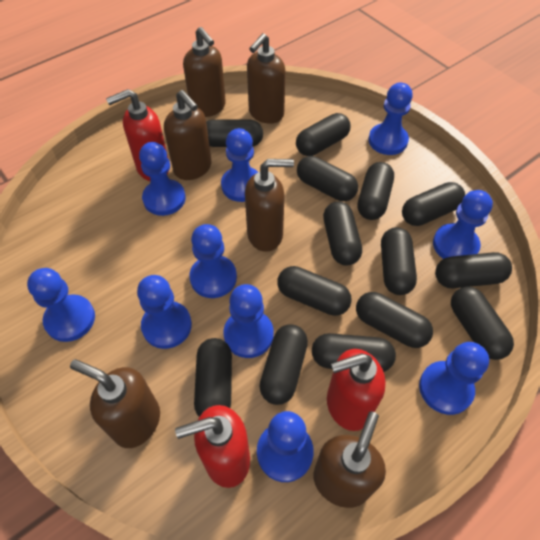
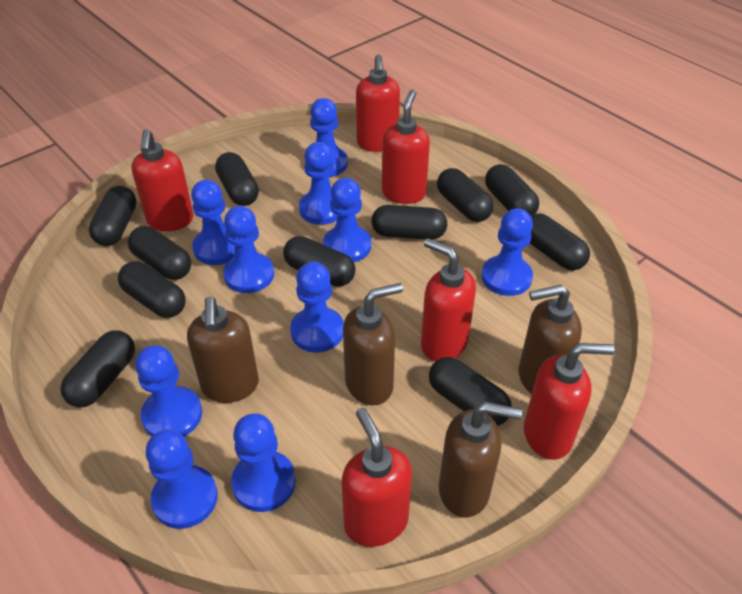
black capsule: [194,338,232,417] [206,120,263,147] [259,324,308,405] [277,266,352,316] [296,113,351,156] [297,156,358,201] [312,333,396,372] [323,201,362,266] [356,292,433,348] [357,162,394,220] [381,227,417,295] [402,182,465,226] [435,252,512,288] [451,287,514,360] = 14 -> [60,331,135,407] [89,186,137,246] [118,261,186,318] [128,226,191,280] [215,152,259,206] [283,236,356,287] [372,205,447,240] [429,357,512,426] [437,168,494,222] [485,164,539,216] [530,213,590,270] = 11
brown soap dispenser: [70,359,160,448] [164,90,211,180] [183,27,226,117] [245,159,294,252] [247,33,286,124] [313,411,386,508] = 6 -> [187,297,259,403] [343,283,403,405] [439,402,522,518] [519,285,582,394] = 4
red soap dispenser: [106,89,169,181] [175,405,250,488] [327,349,386,431] = 3 -> [131,129,194,231] [342,408,412,547] [356,54,400,152] [382,90,430,204] [421,238,476,361] [524,343,615,460] = 6

